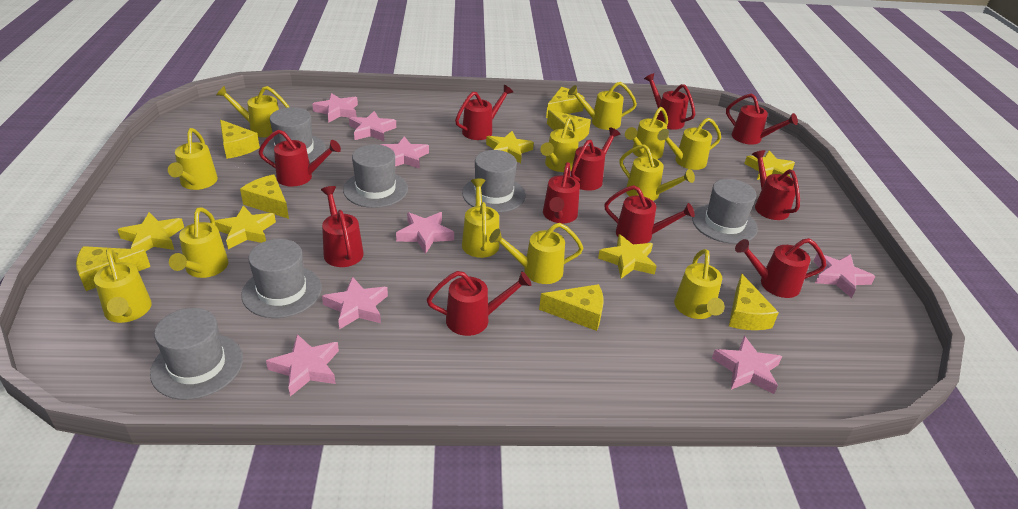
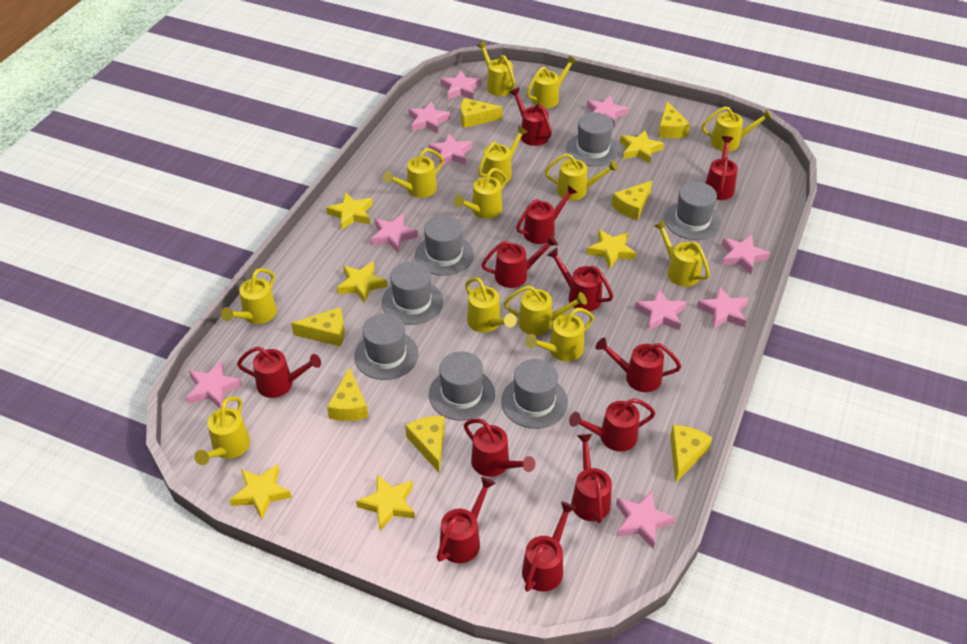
grey hat: [150,308,243,400] [241,239,322,318] [264,107,326,163] [343,144,408,208] [462,150,526,213] [692,179,758,244] = 6 -> [354,313,419,380] [382,261,443,325] [415,215,474,276] [429,351,495,421] [501,359,568,429] [567,112,620,166] [664,182,722,240] = 7
pink star: [266,334,339,396] [312,93,358,123] [322,276,388,330] [349,111,396,141] [381,136,429,169] [396,212,454,254] [712,336,782,394] [813,253,875,298] = 8 -> [186,360,242,409] [370,214,418,252] [408,102,451,133] [428,134,472,165] [440,70,482,99] [587,96,628,127] [616,491,676,548] [634,289,687,331] [697,286,749,329] [722,235,770,274] = 10
red watering can: [259,130,341,187] [321,186,364,267] [427,271,532,336] [455,85,513,140] [543,162,580,223] [570,127,620,191] [604,185,695,244] [644,73,695,130] [726,93,798,145] [735,238,826,298] [752,150,800,220] = 11 -> [237,347,321,398] [437,477,496,563] [464,419,535,477] [481,235,558,288] [509,88,552,146] [516,185,578,244] [522,502,576,592] [547,248,613,312] [569,398,655,452] [571,434,612,523] [596,338,681,392] [705,136,738,200] = 12
yellow star: [117,212,184,251] [215,205,276,249] [486,131,534,163] [598,234,657,279] [744,151,795,180] = 5 -> [230,464,292,520] [326,192,373,230] [337,261,388,303] [356,474,415,531] [587,230,636,269] [620,130,664,164] = 6
yellow watering can: [94,248,152,323] [168,128,218,190] [169,207,228,278] [216,86,289,137] [462,179,499,258] [489,223,583,284] [540,116,579,172] [568,82,637,130] [620,144,695,201] [625,107,668,159] [657,118,721,170] [674,249,725,319] = 12 -> [194,396,250,465] [221,268,277,324] [383,148,444,198] [454,168,507,219] [465,277,517,333] [476,41,515,96] [478,126,528,185] [504,285,587,335] [525,308,594,361] [527,56,577,109] [545,153,618,200] [654,220,710,287] [702,106,772,151] = 13

